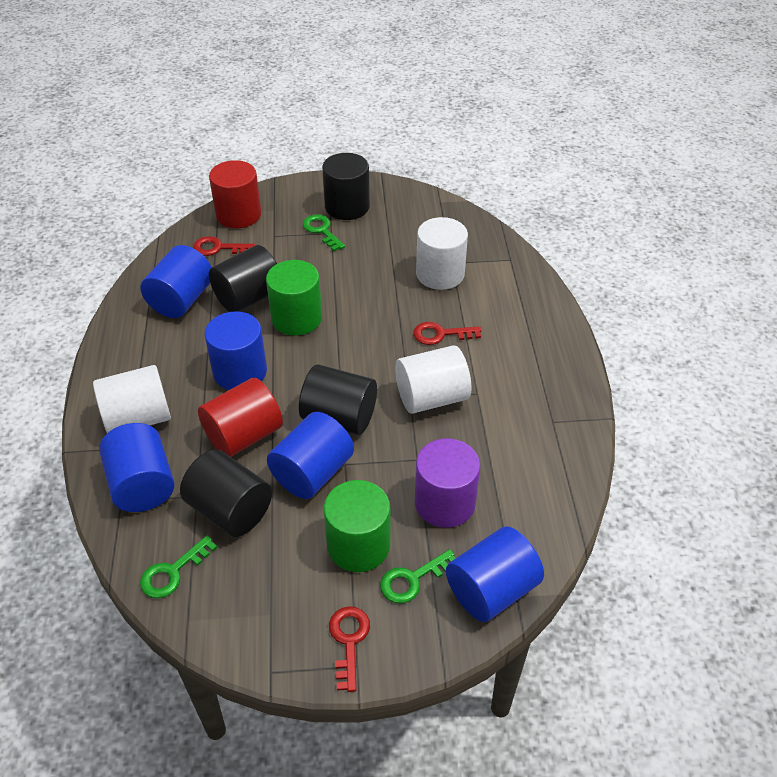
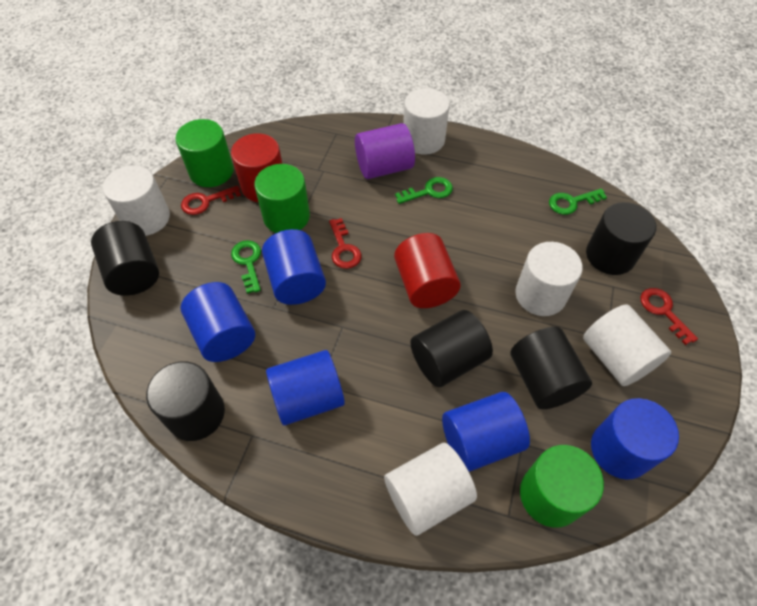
black cylinder: [180,449,272,537] [209,245,277,312] [299,364,377,435] [322,153,370,220] = 4 -> [91,221,159,296] [146,361,225,441] [410,310,493,387] [510,327,592,409] [586,202,656,275] = 5
green cylinder: [266,260,322,336] [324,480,390,572] = 2 -> [175,119,234,187] [254,164,310,233] [520,445,604,528] = 3
white cylinder: [93,365,171,433] [395,345,471,414] [416,217,468,290] = 3 -> [103,165,170,236] [384,443,477,536] [403,88,450,155] [515,242,583,316] [583,304,671,386] = 5

